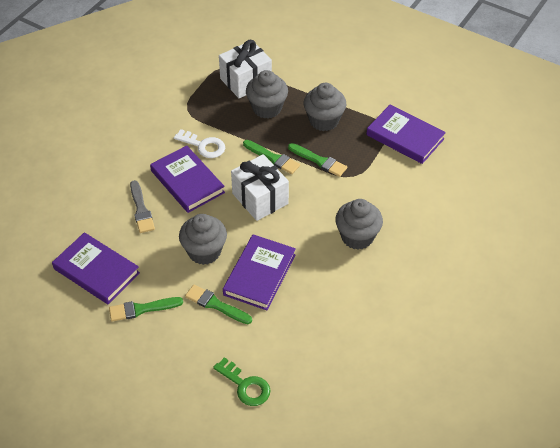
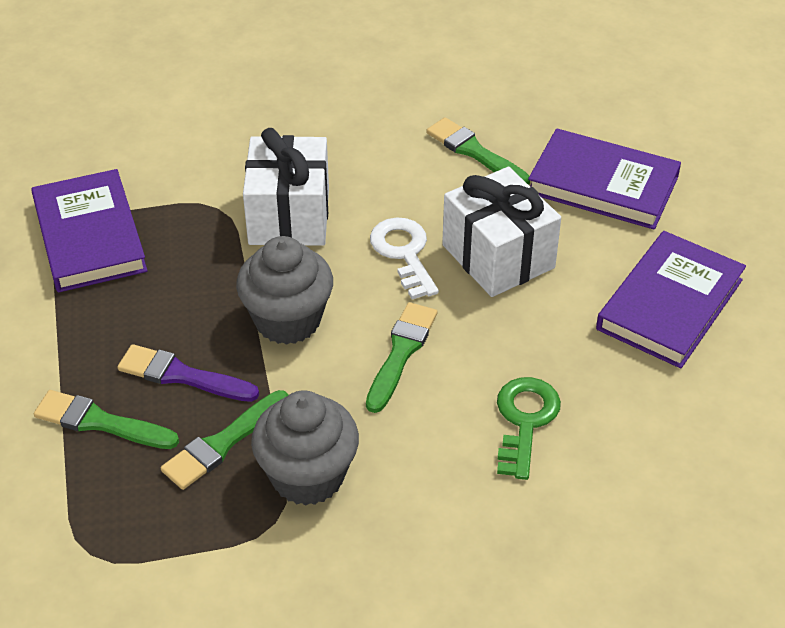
grey brush: [130,180,155,233] = 1 -> none = 0
grey cupcake: [179,214,227,265] [246,70,288,118] [303,83,346,131] [335,199,383,250] = 4 -> [236,236,333,345] [251,391,359,506] = 2
purple book: [52,232,140,304] [150,146,225,213] [223,234,296,310] [366,104,446,164] = 4 -> [31,169,148,293] [528,128,681,229] [596,231,746,368] = 3
purple brush: none = 0 -> [118,344,259,402] = 1

